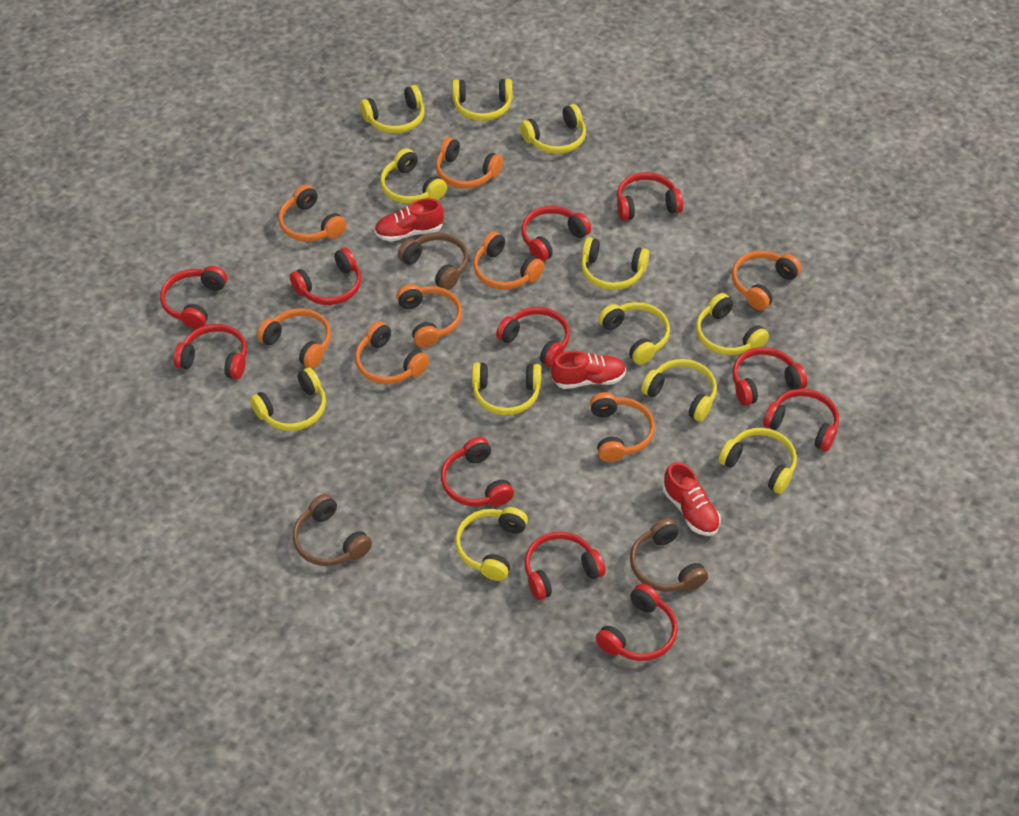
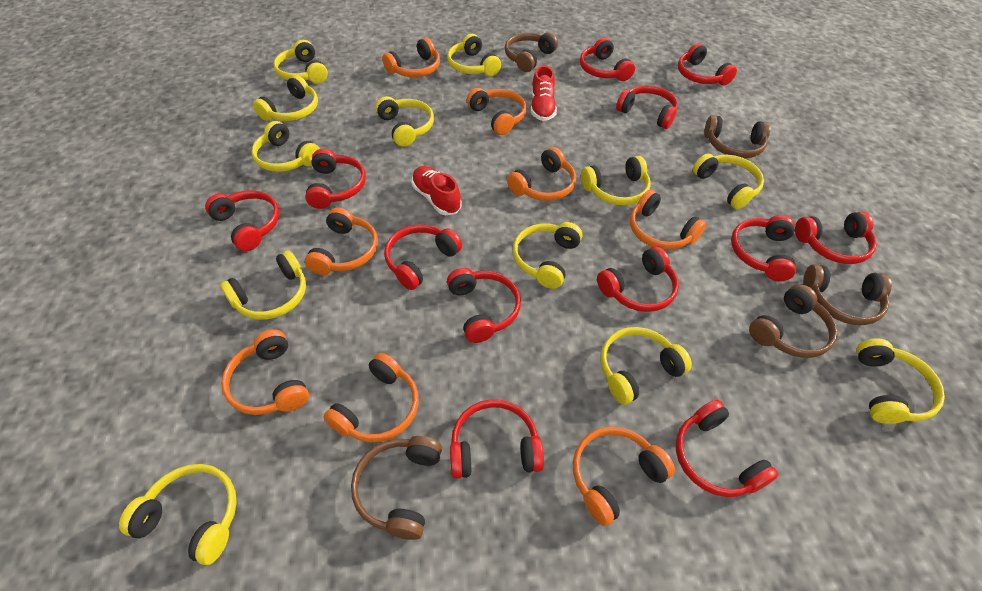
brown headphones: [293,494,372,566] [398,233,469,290] [630,518,708,592] = 3 -> [351,436,442,540] [505,32,558,72] [704,115,771,158] [749,284,837,358] [803,264,892,325] = 5
red headphones: [160,266,227,329] [173,324,247,379] [290,247,362,305] [441,437,514,506] [496,307,570,367] [521,206,591,262] [525,532,605,600] [596,583,678,661] [617,172,683,221] [732,347,807,406] [763,388,839,451] = 11 -> [205,190,280,251] [305,149,366,209] [384,224,462,290] [447,268,521,343] [450,399,544,479] [580,38,635,81] [597,246,679,312] [616,85,678,129] [676,400,779,497] [678,43,737,86] [731,215,796,281] [795,211,877,264] = 12
red shoe: [374,198,444,242] [551,351,626,389] [663,462,721,536] = 3 -> [412,166,462,215] [531,66,557,121] = 2

